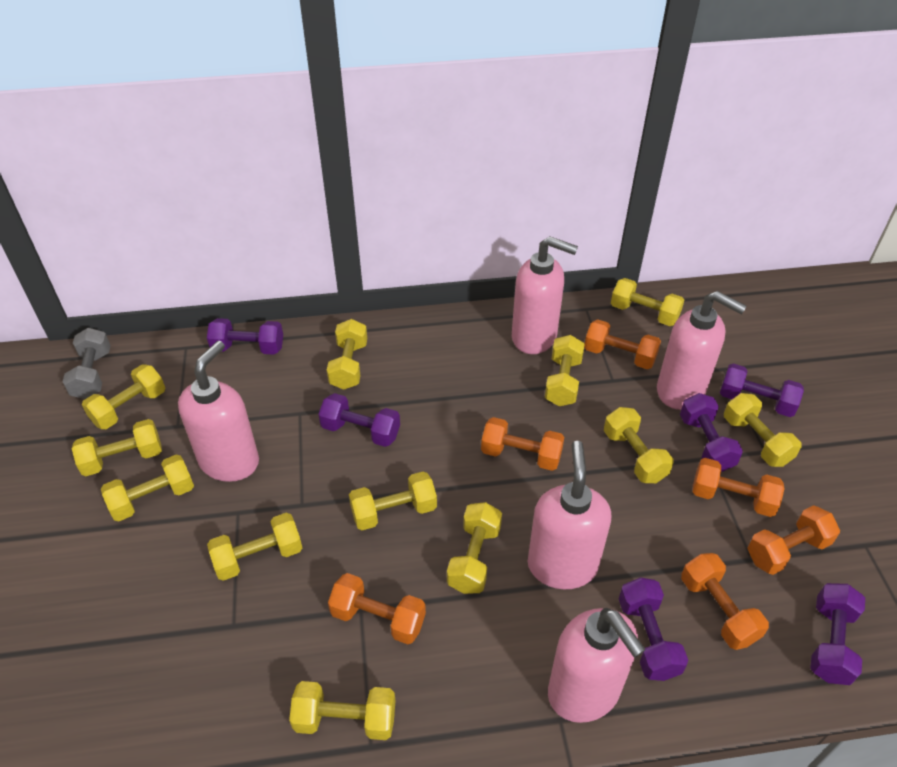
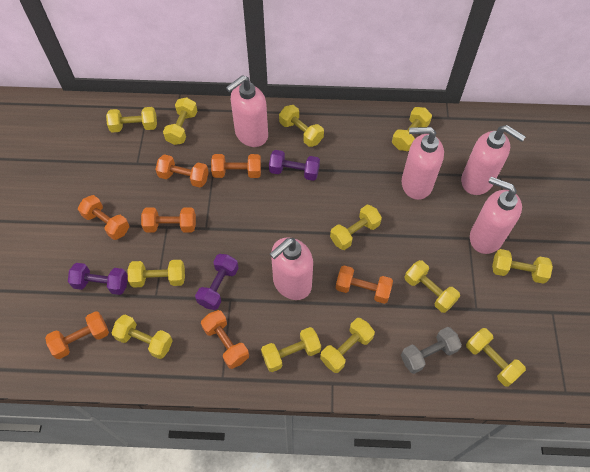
orange dumbbell: [328,573,426,644] [481,417,564,471] [584,319,661,369] [681,553,769,650] [692,458,785,517] [747,505,840,575] = 6 -> [45,311,109,359] [78,195,130,240] [141,207,196,233] [155,154,209,187] [201,310,249,369] [211,154,261,178] [336,265,393,304] = 7
purple dumbbell: [207,318,283,355] [318,393,400,447] [619,577,688,681] [680,393,743,472] [720,364,804,417] [810,583,865,685] = 6 -> [68,263,128,295] [195,254,238,310] [269,150,320,181] = 3

